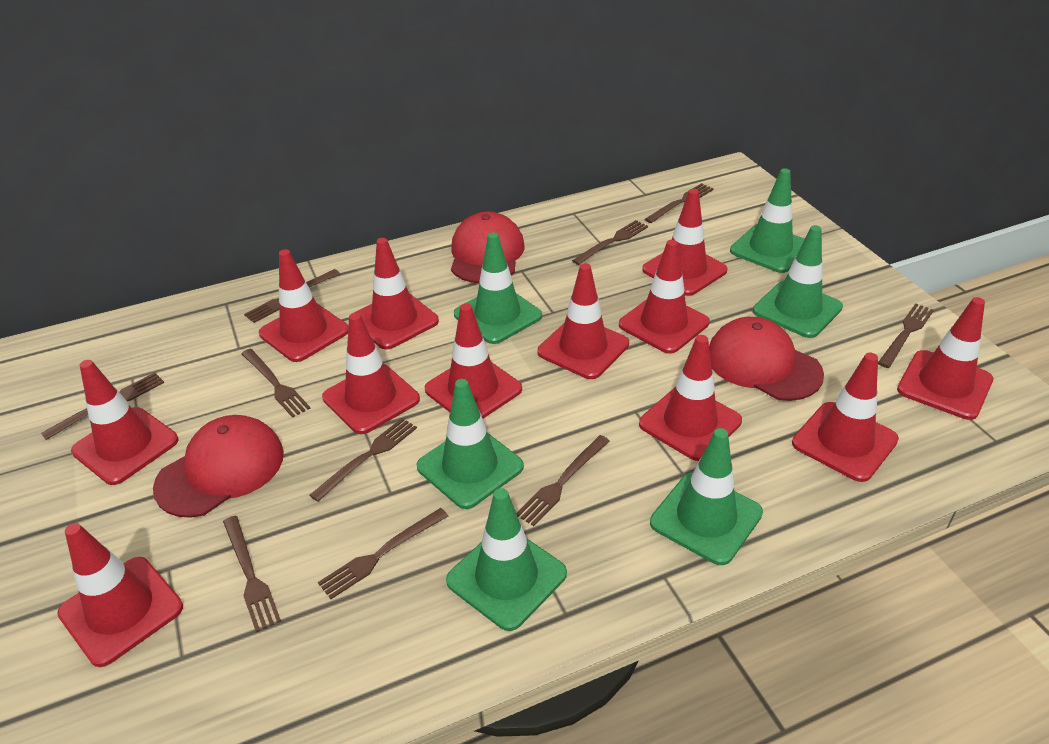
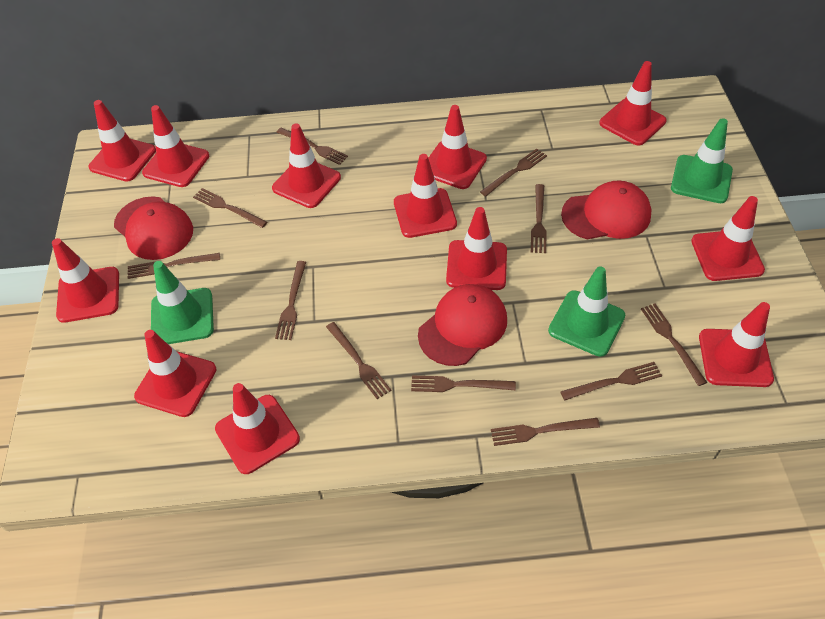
brown fork: [41,372,164,440] [223,516,281,632] [241,349,310,418] [244,269,340,323] [310,418,417,502] [318,508,448,599] [516,435,610,526] [572,220,648,265] [645,183,714,223] [878,303,934,368] = 10 -> [128,253,220,279] [193,188,267,228] [275,261,306,340] [276,128,348,165] [326,322,391,399] [411,375,516,392] [480,149,547,197] [491,418,600,446] [531,184,547,253] [560,362,662,401] [641,304,707,386] = 11
green traffic cone: [417,379,524,509] [446,488,567,631] [454,232,542,344] [650,428,763,565] [730,168,805,273] [753,225,843,338] = 6 -> [151,261,214,344] [548,266,625,357] [671,118,733,203] = 3

